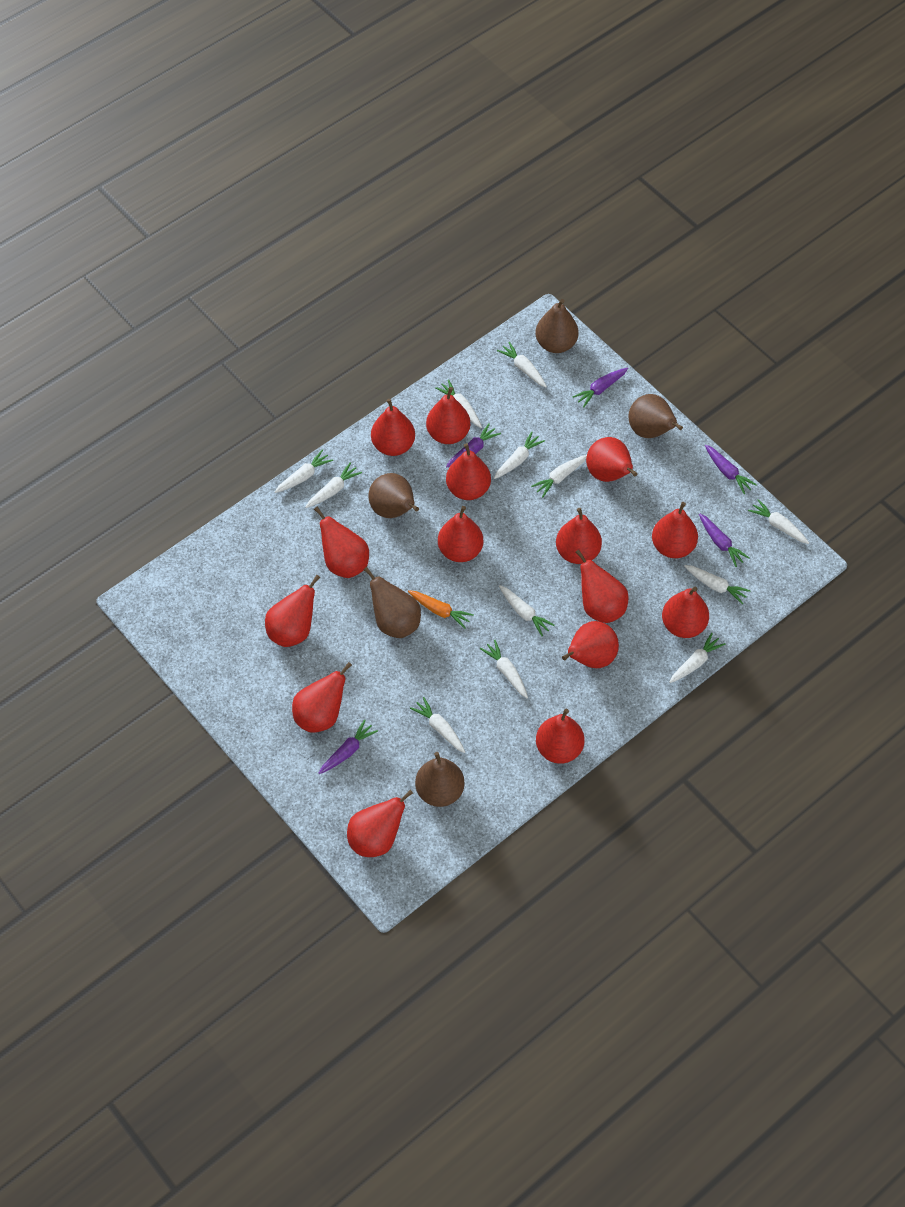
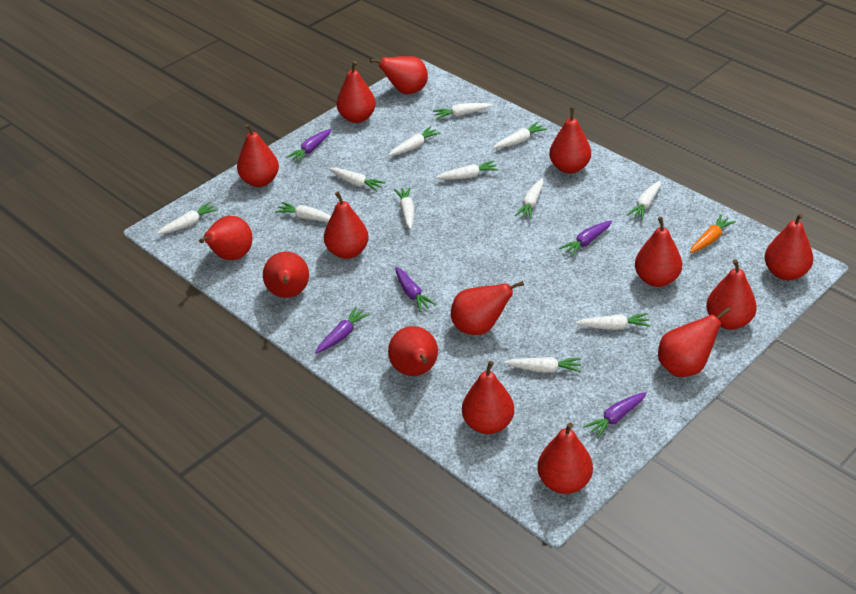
brown pear: [364,567,421,638] [368,473,419,518] [415,752,465,807] [536,299,578,353] [628,394,683,438] = 5 -> none = 0

